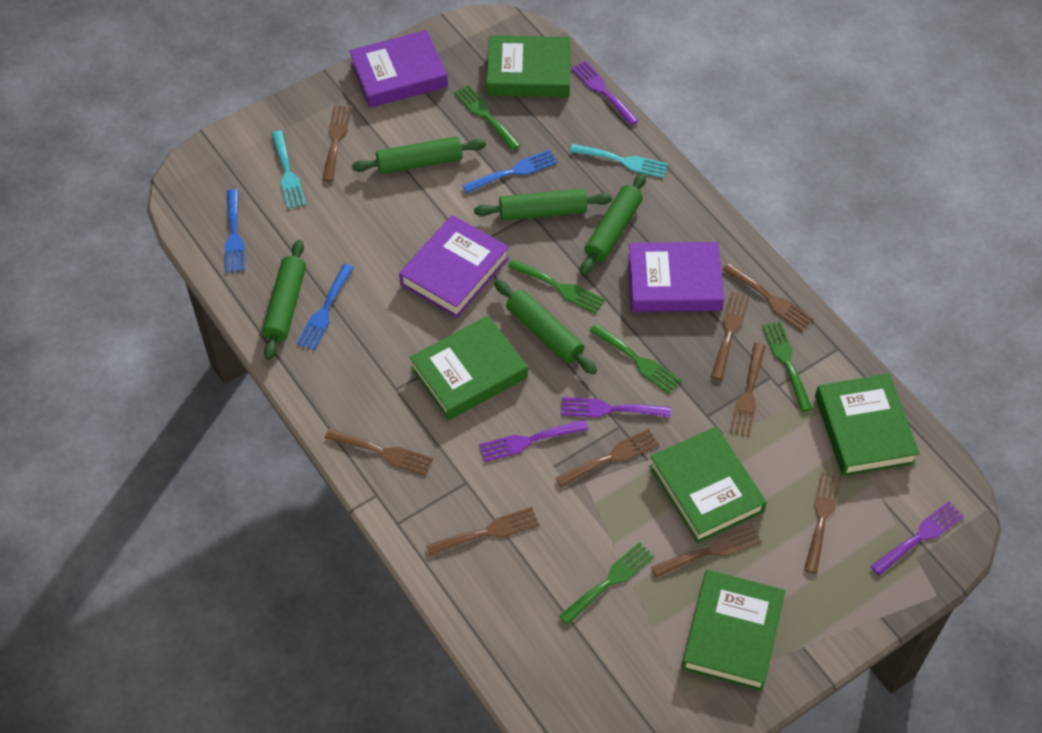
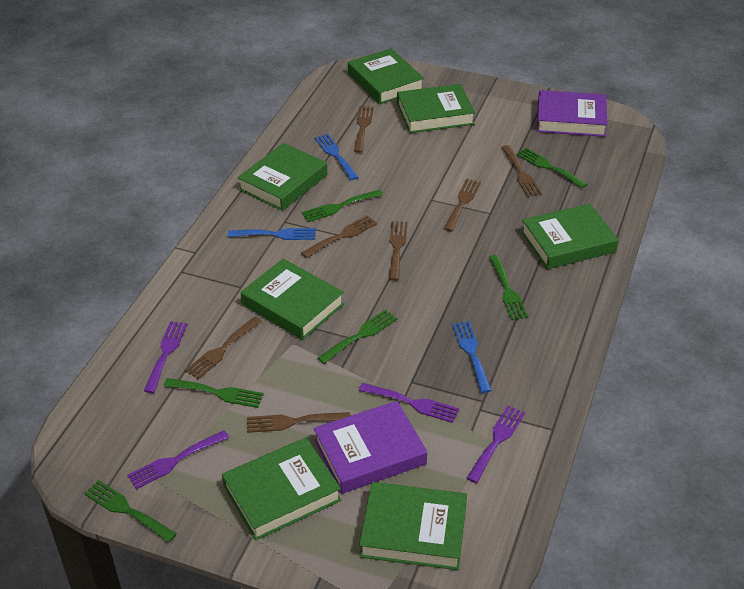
brown fork: [322,106,351,182] [325,428,433,476] [426,507,539,556] [556,428,659,487] [651,524,762,578] [711,292,750,380] [723,263,814,331] [729,343,766,437] [804,472,842,574] = 9 -> [185,317,262,379] [247,412,350,433] [301,215,377,258] [354,106,374,153] [389,221,408,281] [444,179,481,232] [501,145,542,197] = 7
green book: [410,315,528,420] [487,35,570,97] [649,426,767,543] [681,570,785,691] [815,373,920,477] = 5 -> [222,437,341,541] [237,143,327,211] [241,259,344,340] [348,48,424,104] [359,482,467,570] [397,84,475,133] [521,204,619,269] = 7
green fork: [454,85,521,150] [508,259,605,314] [559,542,654,625] [590,323,682,394] [762,321,813,412] = 5 -> [84,480,177,543] [164,378,264,408] [301,190,383,222] [318,310,397,364] [489,255,528,320] [516,148,587,188] = 6
green rolling pin: [262,240,306,360] [352,136,486,174] [474,189,612,221] [494,280,597,374] [580,173,646,275] = 5 -> none = 0
purple book: [349,30,448,108] [399,215,509,318] [628,242,724,312] = 3 -> [314,401,427,494] [537,90,608,137] = 2
turquoise fork: [271,130,306,209] [570,144,668,178] = 2 -> none = 0

